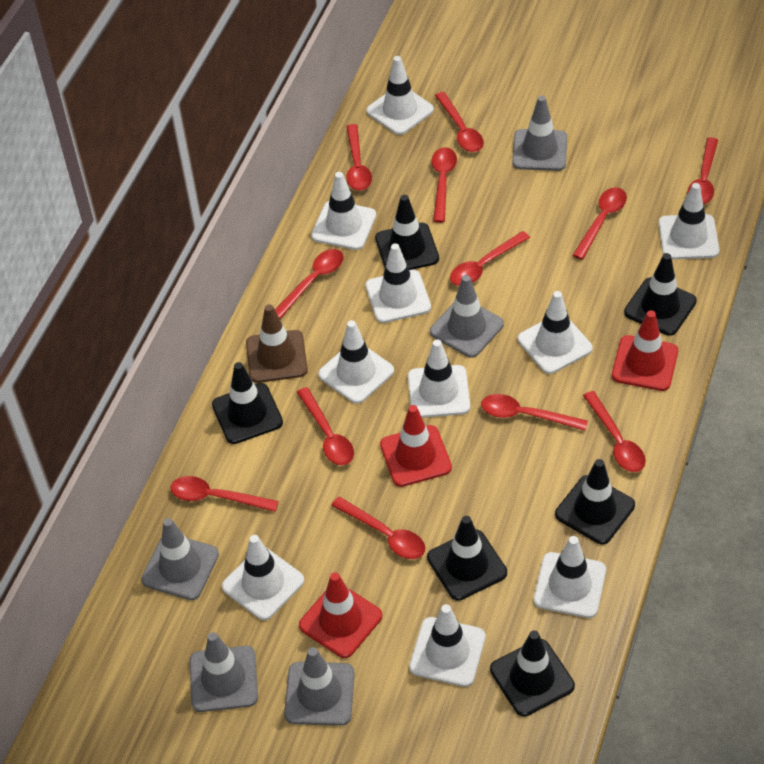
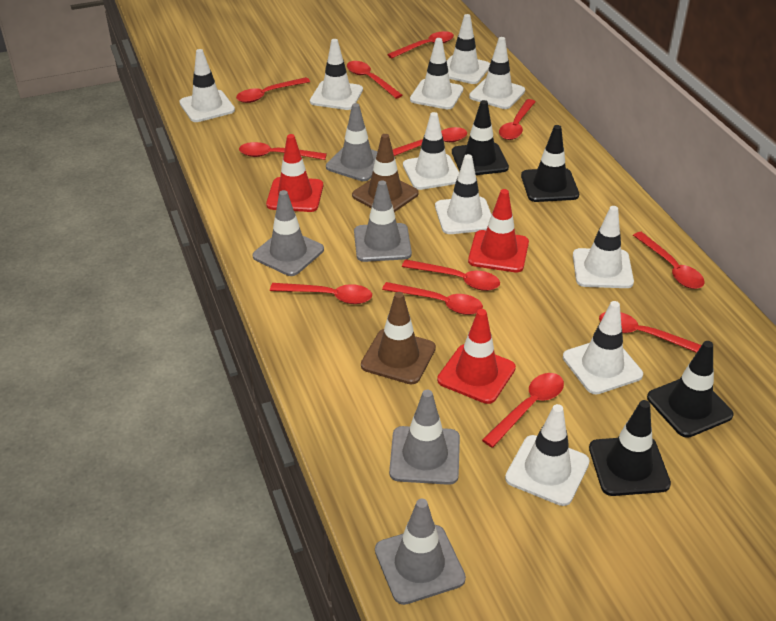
black traffic cone: [212,362,283,444] [375,195,439,270] [427,516,507,601] [490,630,575,716] [555,459,635,544] [624,253,697,336] = 6 -> [452,100,509,175] [521,125,579,202] [589,400,671,496] [647,341,734,438] = 4
brown traffic cone: [246,304,308,383] = 1 -> [352,134,419,212] [361,292,436,385] = 2

